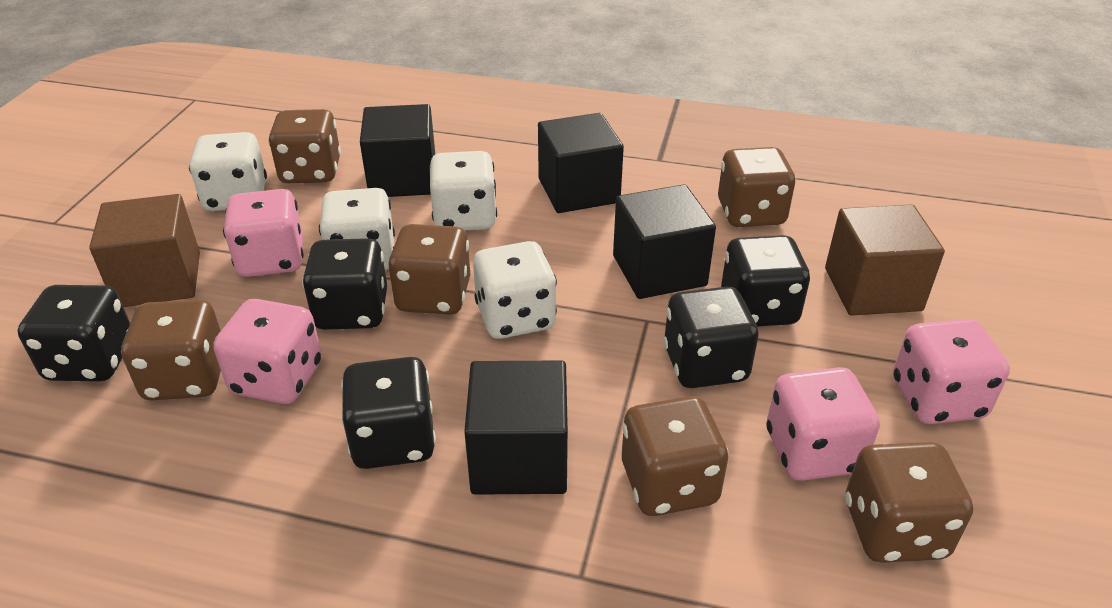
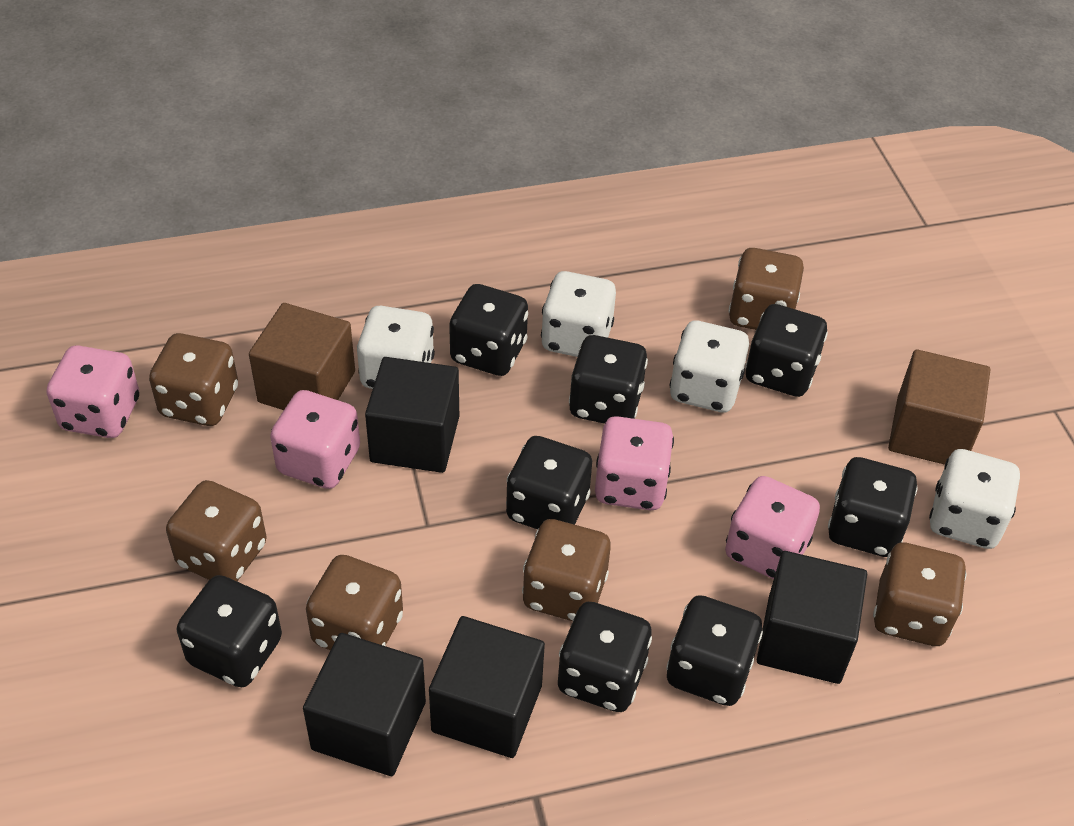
black dice: [17,285,130,381] [302,238,387,330] [341,357,436,469] [664,287,759,388] [721,235,810,327] = 5 -> [177,575,282,687] [449,284,528,376] [506,436,592,530] [558,602,652,712] [569,335,648,424] [666,595,763,706] [745,304,828,397] [828,457,918,557] = 8

